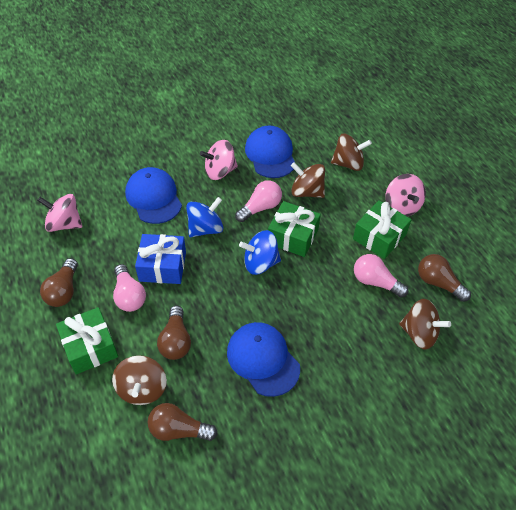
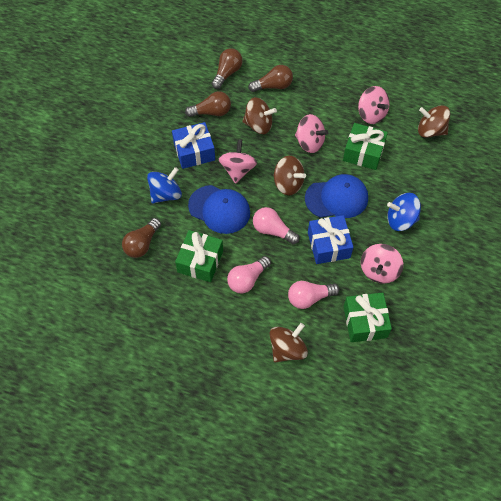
blue cap: [125,167,182,224] [227,322,300,397] [245,126,295,178] = 3 -> [188,185,250,234] [305,174,368,218] = 2
blue gift: [135,234,186,284] = 1 -> [172,122,215,169] [308,215,353,264] = 2
pink spinning top: [37,194,82,232] [200,140,238,180] [385,174,426,217] = 3 -> [219,139,257,184] [295,114,329,153] [358,86,390,124] [361,244,403,284] = 4

